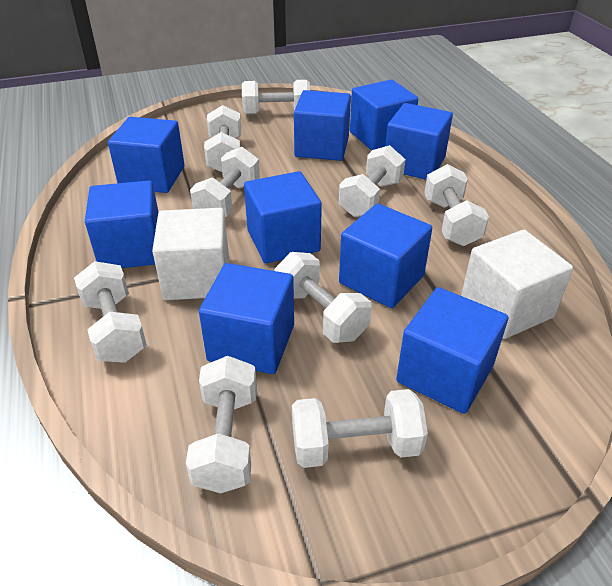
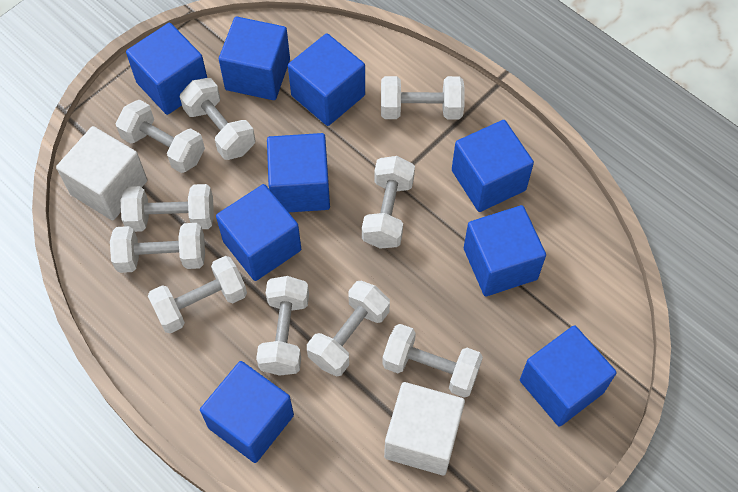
white dumbbell: [74,261,147,363] [186,356,257,493] [190,147,260,217] [204,105,241,172] [242,80,310,114] [274,252,372,343] [292,389,428,468] [339,145,406,217] [424,164,489,246] = 9 -> [110,223,205,273] [116,100,205,173] [121,184,214,232] [148,256,247,334] [180,78,255,160] [256,276,309,376] [307,281,390,376] [362,156,415,249] [381,76,465,119] [382,324,483,398] = 10

